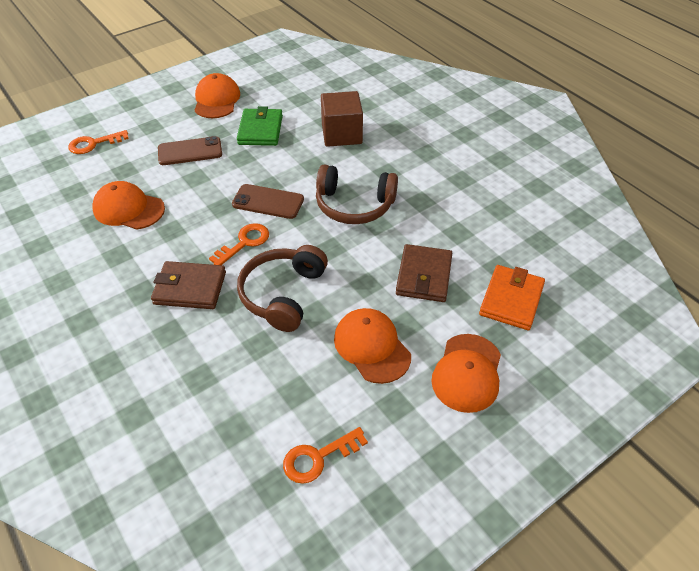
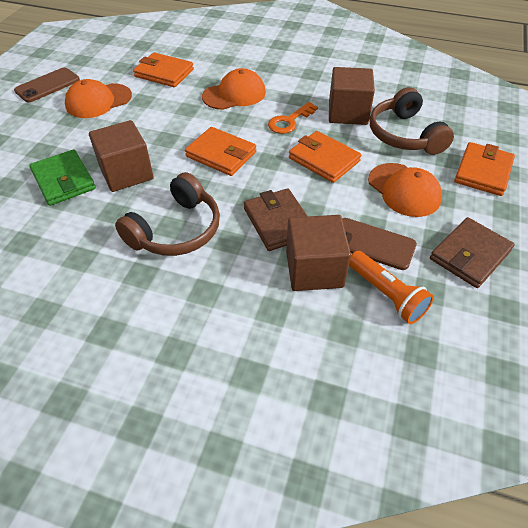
brown cube: [321,91,363,147] = 1 -> [89,120,154,192] [286,215,351,291] [329,67,375,125] = 3
orange cap: [92,181,165,230] [195,73,240,118] [334,308,411,384] [431,334,501,413] = 4 -> [65,79,132,118] [202,68,266,110] [368,163,442,217] = 3
orange flashlight: none = 0 -> [349,251,434,324] = 1
orange key: [68,130,129,154] [209,223,269,265] [283,427,368,484] = 3 -> [268,102,318,134] = 1
orange wallet: [479,265,545,330] = 1 -> [133,52,194,87] [185,127,256,176] [289,131,361,183] [454,142,515,196] = 4

